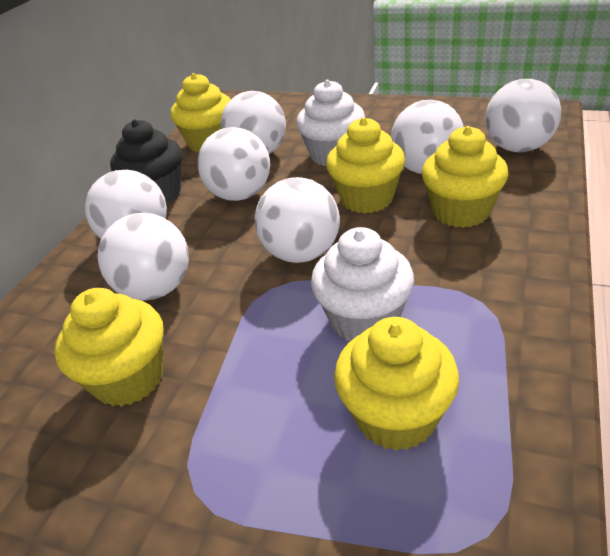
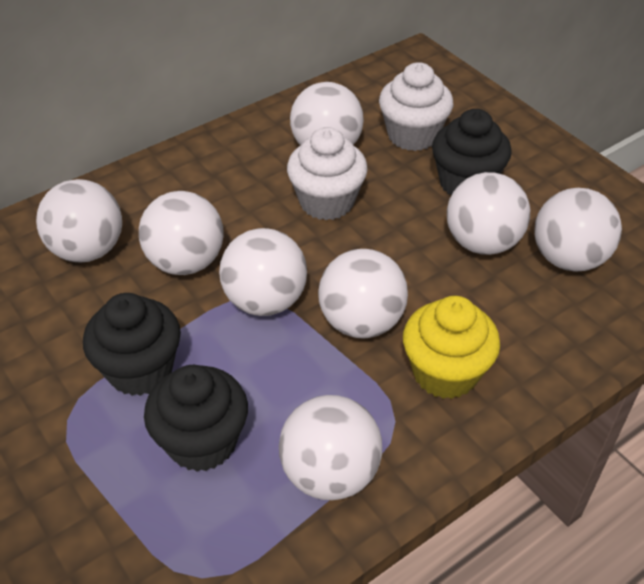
black cupcake: [110,119,182,204] = 1 -> [83,293,181,396] [144,365,248,472] [432,109,512,195] = 3
white ball: [85,170,167,239] [97,213,189,301] [197,127,270,201] [221,91,286,154] [255,177,340,263] [391,100,464,174] [485,79,561,152] = 7 -> [36,179,122,262] [139,191,224,275] [219,228,307,316] [279,395,382,500] [290,82,364,146] [318,249,408,338] [447,172,530,255] [534,188,622,272] = 8
yellow cupcake: [54,288,164,407] [170,73,231,152] [326,117,405,214] [334,317,459,451] [422,126,509,228] = 5 -> [403,296,500,399] = 1

